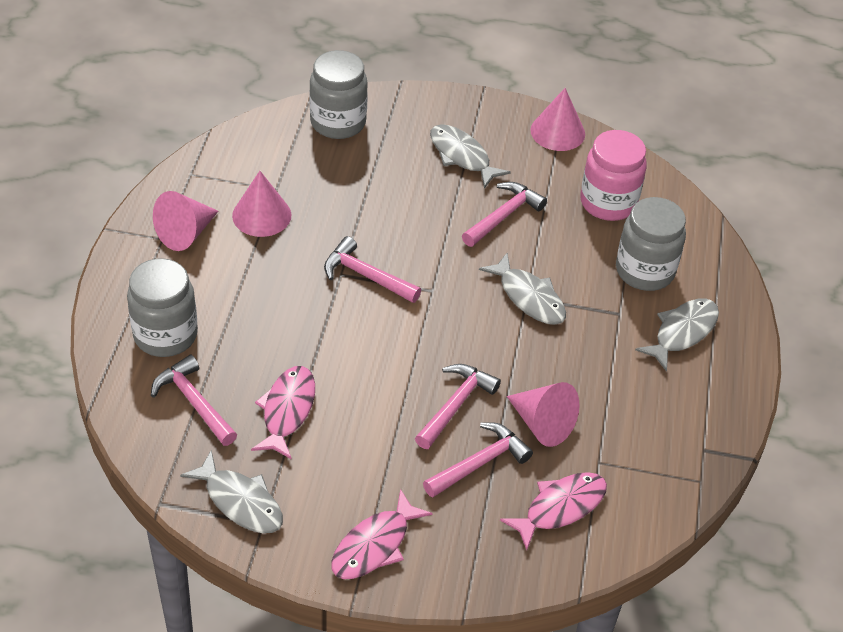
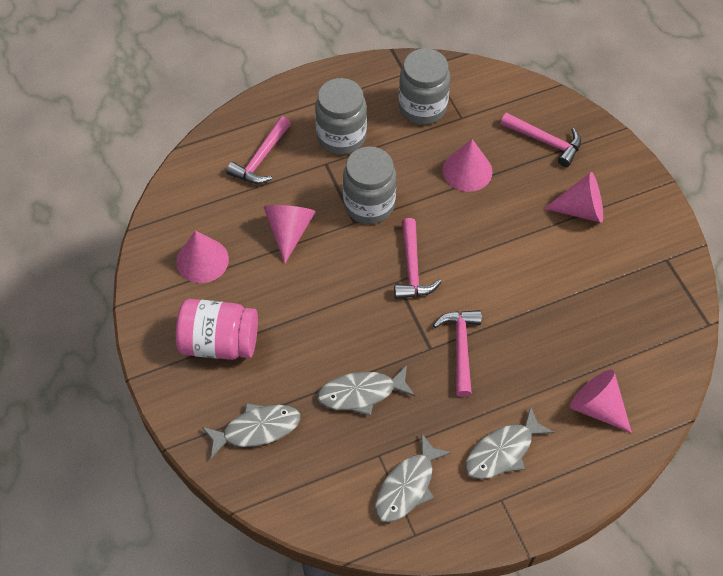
pink cone: [153,191,218,251] [232,171,291,237] [507,382,579,447] [530,88,585,151] = 4 -> [176,231,229,283] [264,205,315,264] [443,139,493,192] [544,172,603,223] [570,370,632,433] = 5
pink fish: [251,366,315,460] [331,489,433,579] [500,472,607,550] = 3 -> none = 0
pink hammer: [151,355,237,446] [324,236,421,303] [415,364,501,449] [423,422,533,498] [462,182,547,247] = 5 -> [226,116,291,184] [394,218,441,299] [433,310,482,397] [501,112,581,167] = 4

